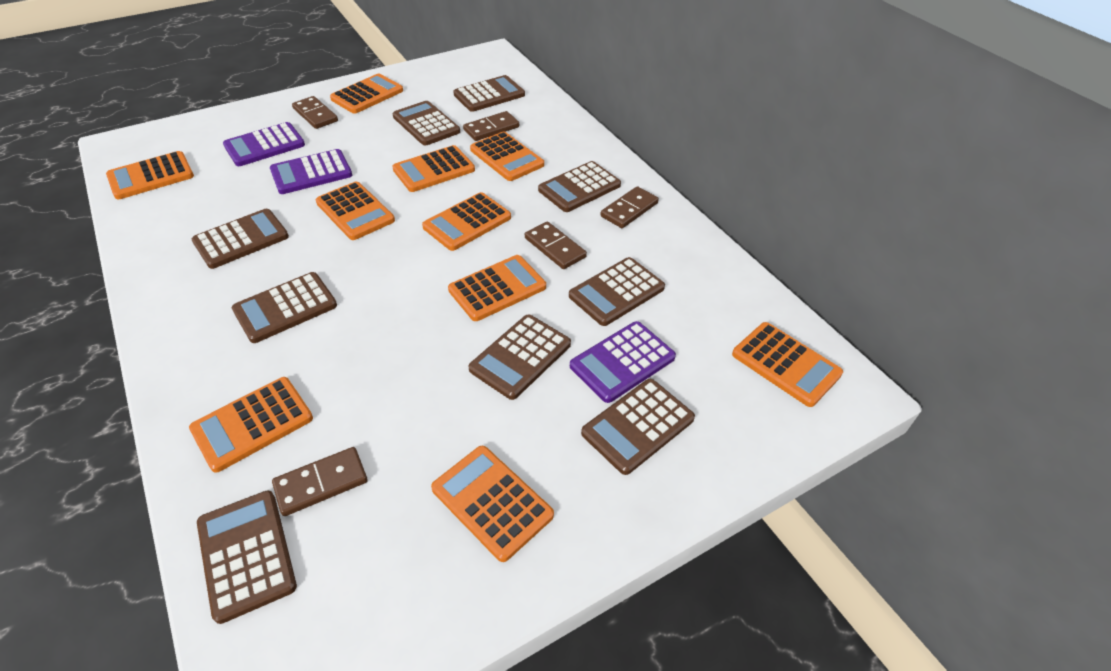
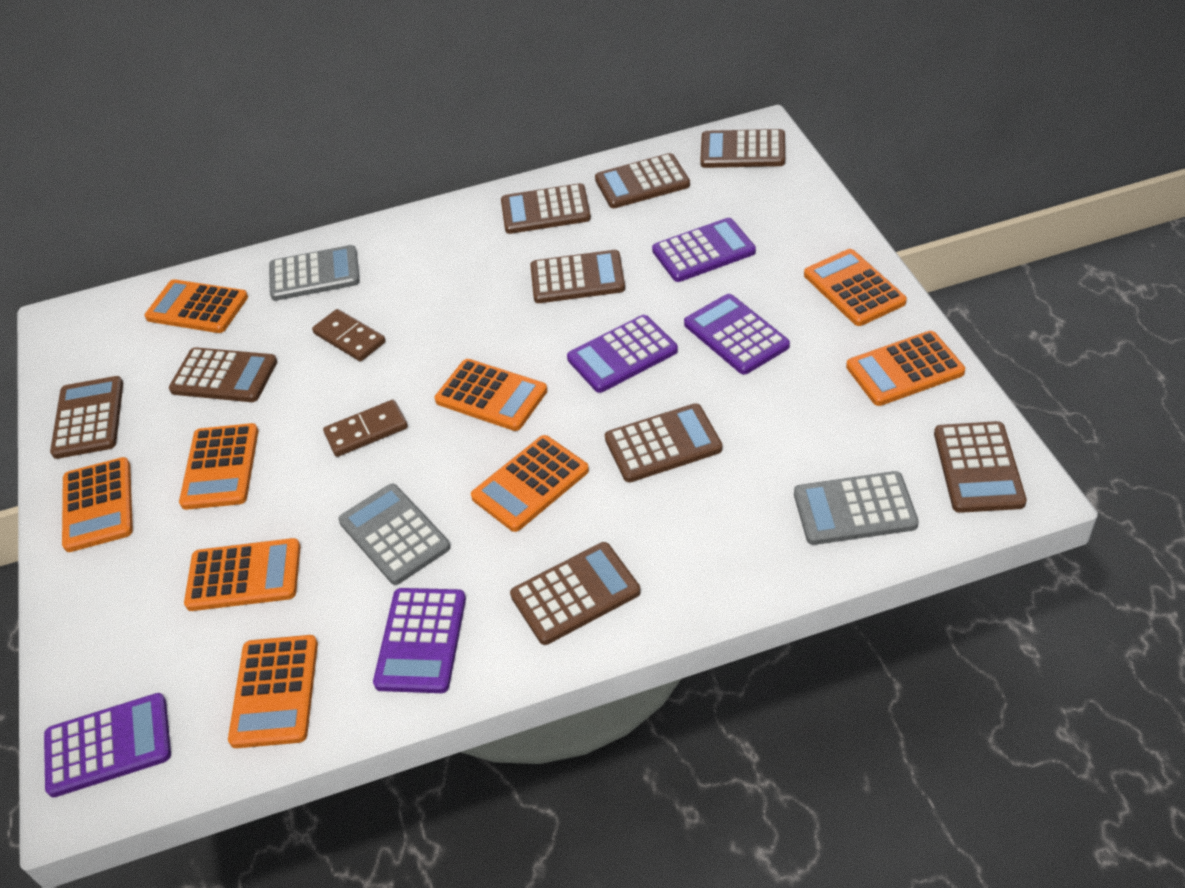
brown domino: [272,447,368,516] [292,96,338,129] [463,111,519,141] [525,221,587,269] [600,186,659,228] = 5 -> [312,309,386,362] [323,400,408,457] = 2
grey calculator: none = 0 -> [269,245,360,301] [338,484,451,585] [794,471,919,545] = 3
orange calculator: [106,151,194,199] [189,377,313,473] [316,182,395,240] [330,74,403,114] [392,145,475,192] [422,192,511,251] [431,446,554,562] [448,255,546,321] [470,131,544,181] [732,322,843,407] = 10 -> [62,457,133,552] [144,279,248,333] [179,423,259,510] [184,538,301,611] [228,635,318,748] [435,359,547,431] [471,435,589,532] [804,249,907,326] [846,331,965,406] = 9
purple calculator: [223,122,305,166] [270,149,352,194] [570,321,676,403] = 3 -> [44,693,171,798] [373,588,466,693] [567,315,678,393] [652,218,756,282] [684,294,790,374] = 5

